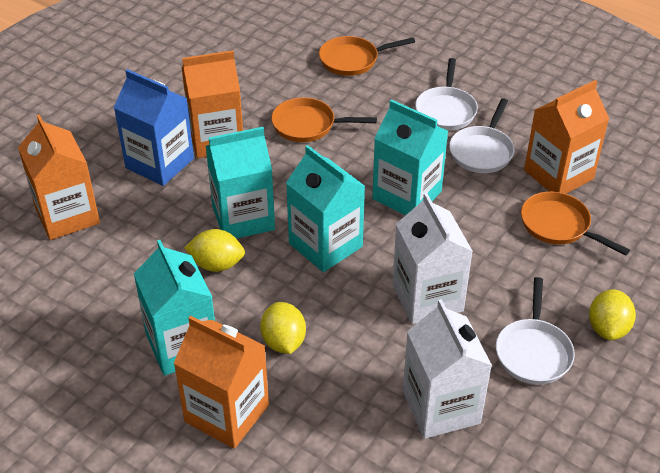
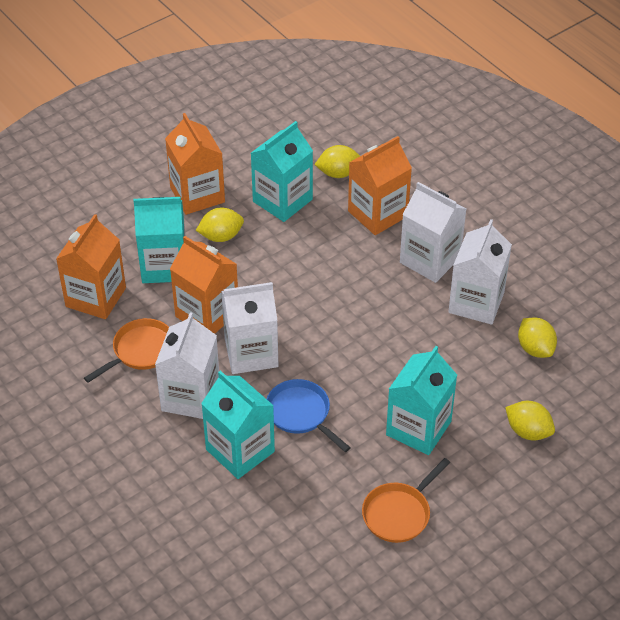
blue carton: [114,69,194,186] = 1 -> none = 0
blue pan: none = 0 -> [267,379,351,452] = 1
orange pan: [271,97,377,142] [319,36,415,76] [521,191,630,256] = 3 -> [84,318,169,383] [362,458,450,543] = 2
white carton: [392,193,473,324] [403,299,492,439] = 2 -> [155,312,219,419] [221,282,278,374] [400,182,466,283] [448,219,512,325] = 4
white pan: [415,58,478,131] [449,98,515,173] [496,277,575,385] = 3 -> none = 0
yellow lemon: [184,229,245,272] [260,302,306,354] [589,289,636,340] = 3 -> [196,208,244,242] [314,145,360,178] [505,401,555,440] [518,318,557,358] = 4

